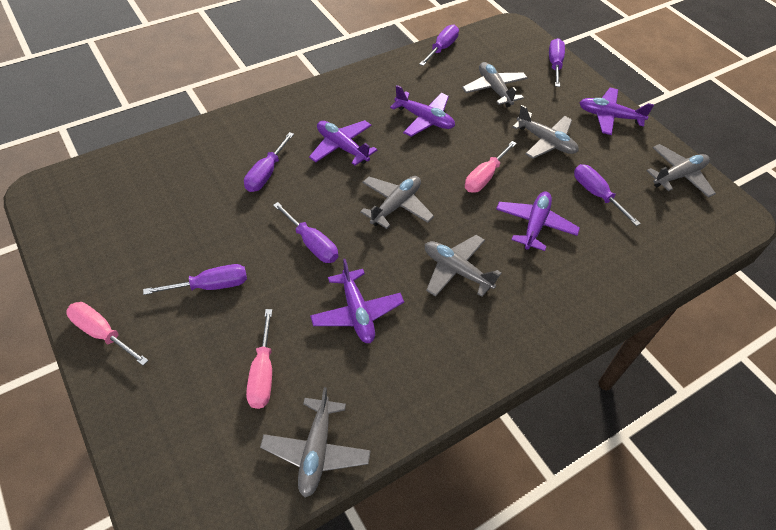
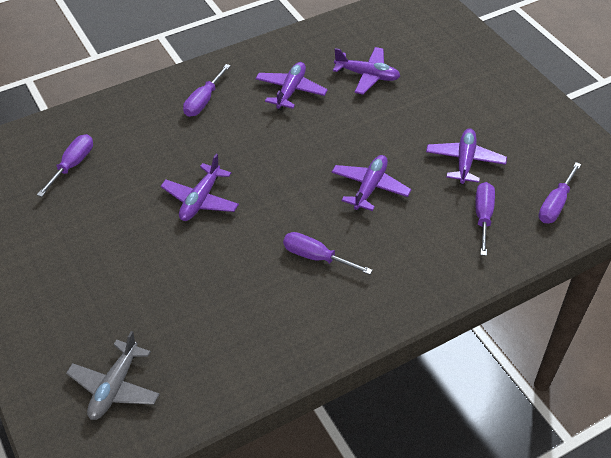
grey plane: [260,387,371,498] [360,176,434,229] [425,235,502,297] [462,62,528,107] [512,105,579,159] [646,144,716,198] = 6 -> [66,331,159,420] = 1
pink screwdriver: [66,302,149,366] [246,309,272,409] [465,141,517,193] = 3 -> none = 0
purple screwdriver: [143,264,247,295] [244,132,294,192] [273,202,338,263] [419,25,459,66] [549,38,565,87] [574,164,641,226] = 6 -> [37,134,93,197] [183,64,231,117] [283,232,373,275] [475,182,495,256] [538,162,581,223] = 5

